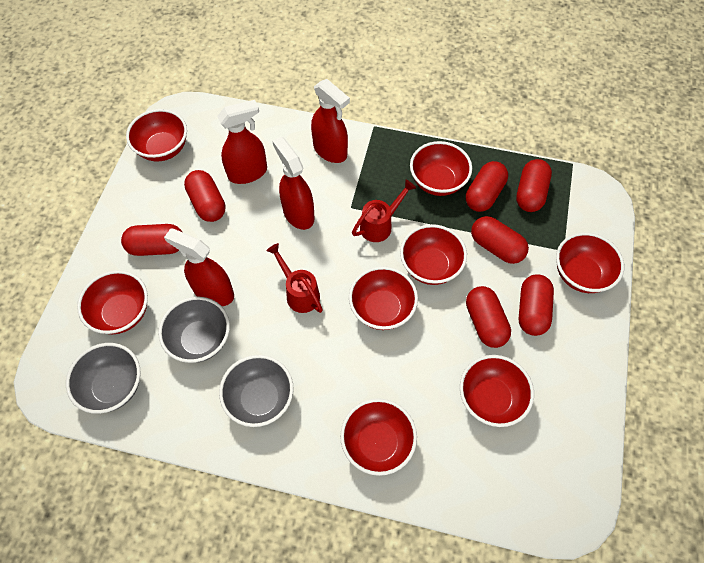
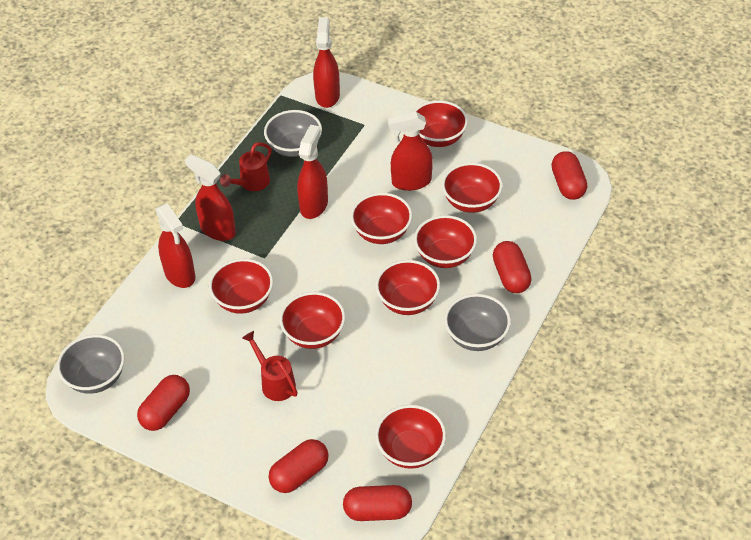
red capsule: [121,224,182,256] [184,170,226,222] [466,161,508,212] [466,286,511,348] [471,216,529,264] [516,159,552,212] [519,274,554,336] = 7 -> [137,375,190,431] [269,439,329,493] [343,485,412,521] [493,241,532,293] [551,151,587,200] = 5
red spray bottle: [164,229,234,306] [217,100,267,184] [273,137,314,230] [311,79,350,163] = 4 -> [155,203,195,288] [185,154,236,241] [297,125,328,219] [313,17,340,108] [388,112,433,191] = 5

